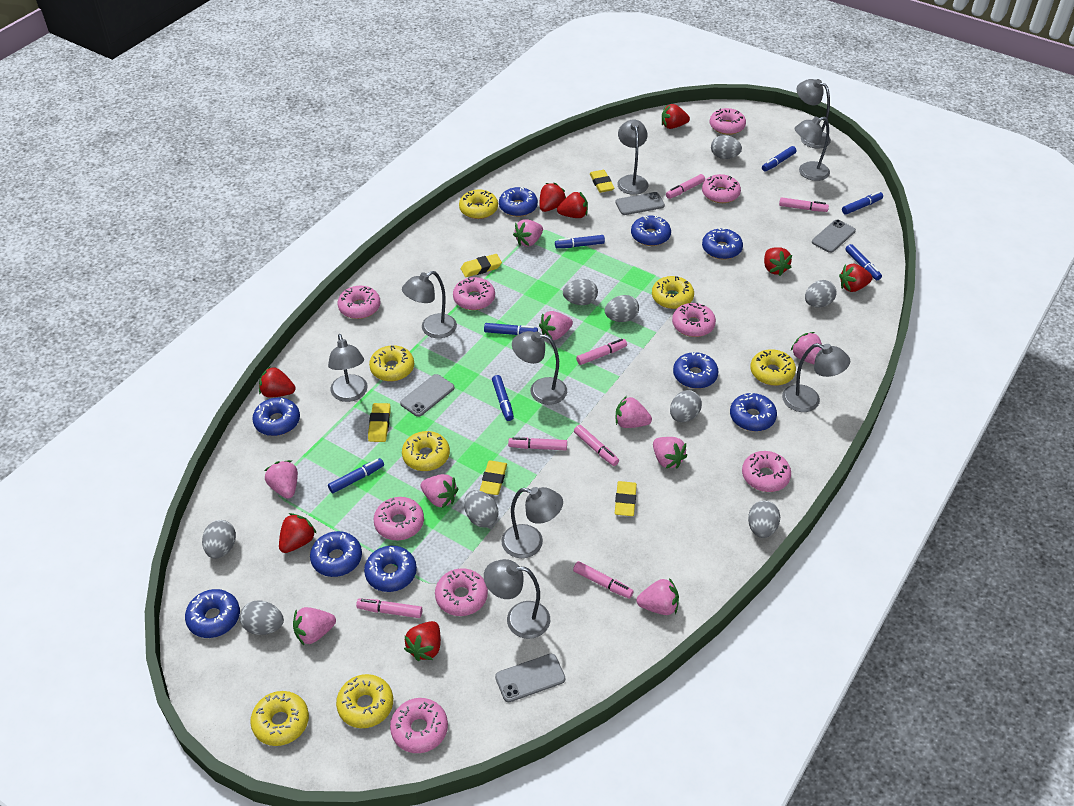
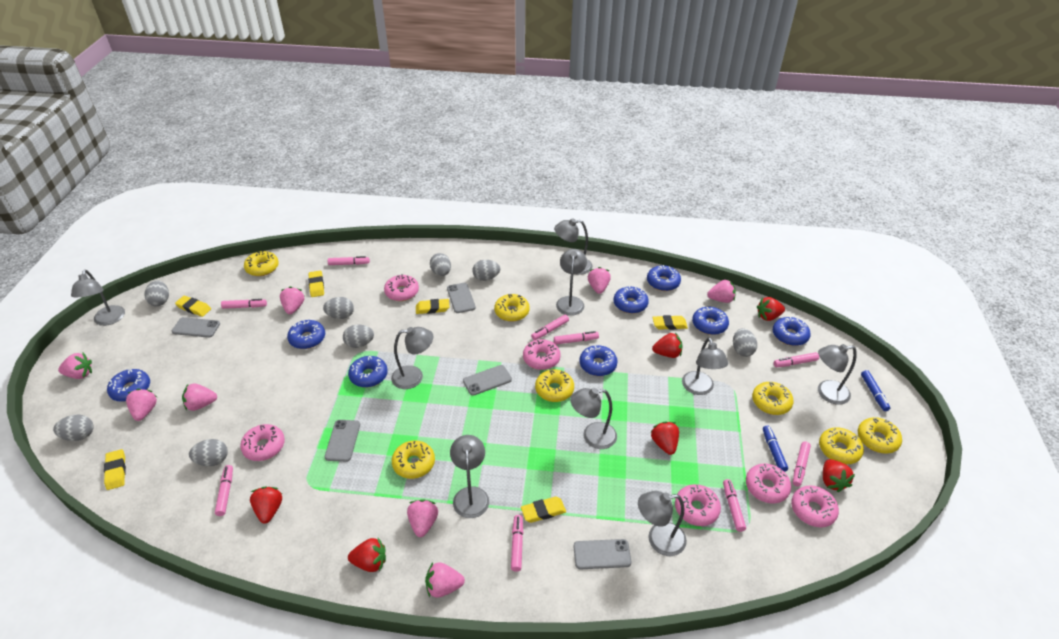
blue donut: [185,589,240,638] [252,397,300,436] [310,531,362,577] [364,546,417,592] [499,187,538,217] [631,215,671,246] [673,352,719,389] [702,228,743,260] [730,393,777,431] = 9 -> [107,369,150,402] [287,320,325,349] [348,356,388,388] [579,345,618,376] [613,286,649,314] [647,265,681,291] [692,307,729,335] [773,317,811,346] = 8
blue marker: [328,458,384,494] [484,323,538,335] [492,375,514,421] [555,235,605,248] [762,146,797,171] [842,191,883,215] [845,244,882,280] = 7 -> [763,426,788,472] [861,370,890,411] = 2
grey egg: [202,520,236,559] [240,600,284,635] [464,490,499,527] [563,279,598,305] [605,295,639,322] [670,390,702,422] [711,135,742,159] [748,501,780,538] [805,280,837,308] = 9 -> [53,415,94,441] [144,280,169,306] [189,439,228,466] [323,297,354,319] [343,325,374,348] [430,253,451,276] [472,260,500,281] [733,328,757,357] = 8
grey phone: [400,374,454,417] [495,654,565,702] [616,192,665,215] [812,220,856,253] = 4 -> [172,317,220,338] [325,420,360,462] [447,283,476,313] [463,365,512,396] [573,539,631,569] = 5
pink donut: [338,286,380,319] [374,497,424,540] [390,698,448,753] [435,568,488,616] [453,277,495,310] [672,303,716,337] [702,174,741,203] [710,108,746,135] [742,451,791,492] = 9 -> [240,424,285,461] [384,274,419,301] [523,339,561,370] [675,484,721,526] [746,464,791,504] [791,485,839,527] = 6
pink marker: [356,598,422,618] [508,437,567,450] [573,561,634,599] [574,425,619,466] [576,339,627,365] [666,174,705,199] [779,197,829,212] = 7 -> [215,465,233,516] [221,299,267,309] [328,256,370,265] [511,515,523,572] [531,315,569,340] [554,331,599,344] [723,479,746,532] [774,352,819,367] [793,441,811,487] = 9
pink strawberry: [264,460,298,498] [293,607,336,645] [420,474,459,508] [513,219,543,247] [539,311,573,340] [616,396,652,428] [637,578,679,615] [653,437,687,469] [791,332,822,364] = 9 -> [58,353,92,379] [126,389,157,421] [182,383,217,411] [280,287,305,314] [407,499,438,537] [425,562,465,598] [588,267,611,294] [707,279,736,303] = 8
red strawberry: [259,366,296,398] [279,513,317,553] [404,621,441,661] [540,183,566,212] [557,192,588,218] [662,104,690,129] [764,247,792,276] [839,264,873,292] = 8 -> [250,487,282,524] [348,538,386,572] [650,421,679,455] [652,333,682,358] [757,297,785,321] [823,459,855,492] = 6
yellow eraser: [368,403,391,442] [461,254,502,277] [480,461,507,495] [590,170,615,193] [615,481,637,516] = 5 -> [104,449,126,490] [175,296,211,317] [308,271,324,297] [416,299,449,314] [521,497,566,523] [652,315,688,330] = 6

